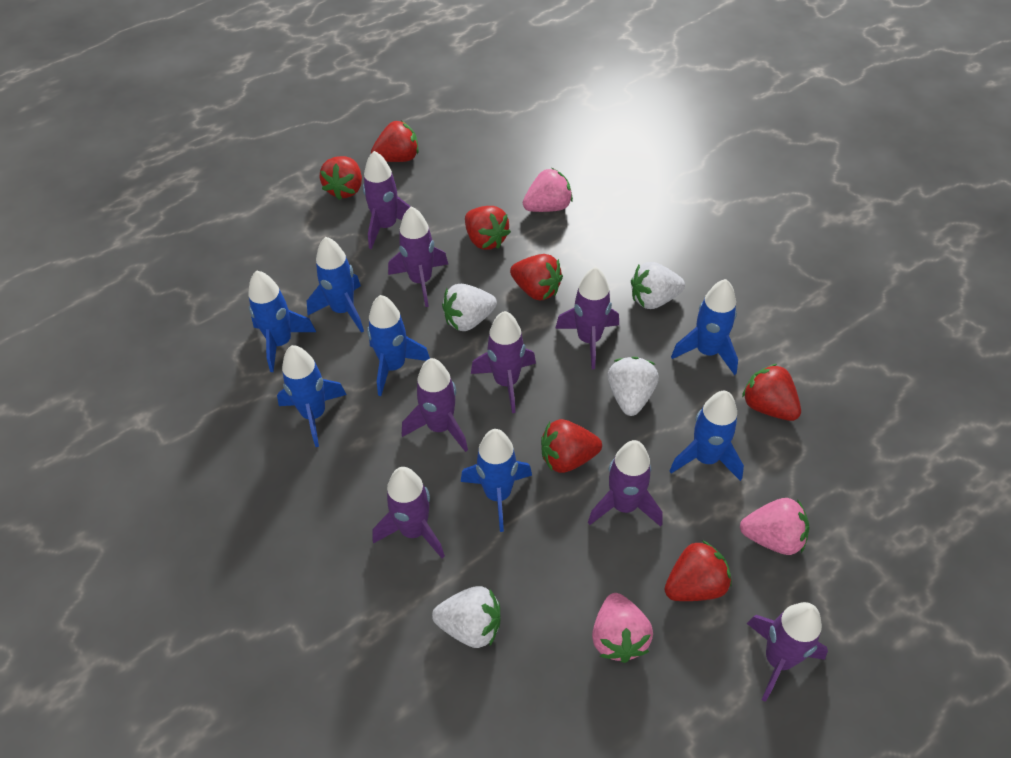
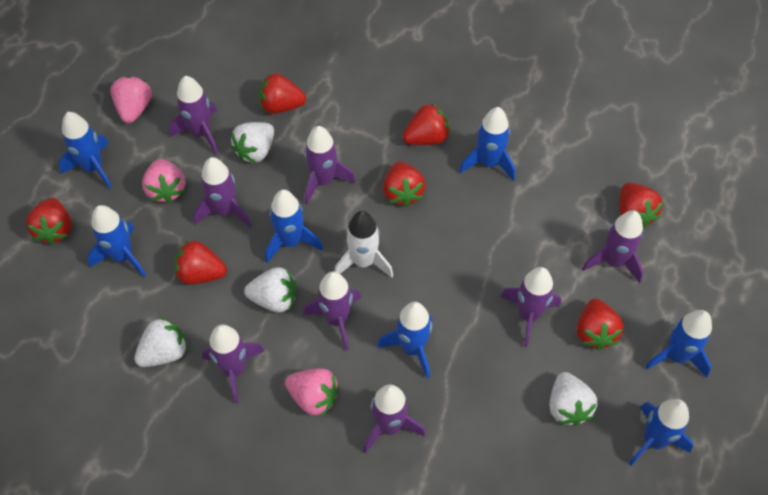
white rocket: none = 0 -> [334,211,393,278] = 1

